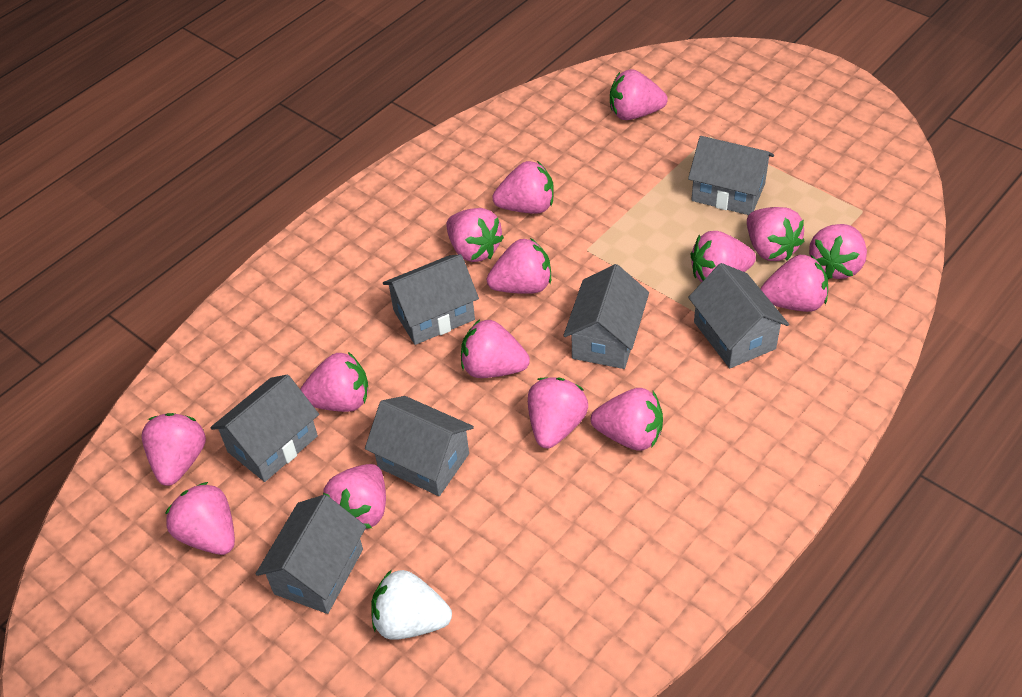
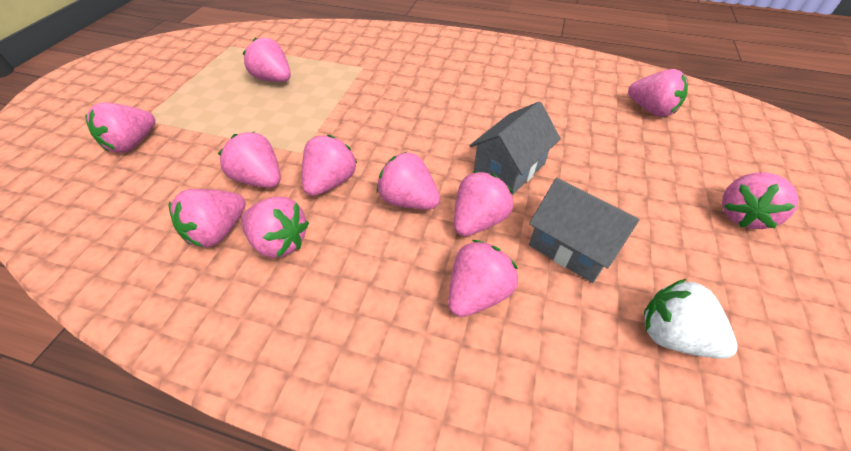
grey house: [210,375,319,482] [256,495,366,614] [365,396,474,496] [383,254,479,345] [563,264,649,369] [688,136,774,215] [688,263,789,368] = 7 -> [470,101,561,195] [529,178,640,283] = 2
pink strawberry: [142,413,206,486] [165,482,235,555] [300,352,368,412] [323,464,386,530] [446,208,504,262] [461,320,530,378] [487,238,551,294] [492,161,554,214] [528,377,588,448] [591,388,663,451] [610,69,668,120] [691,231,756,282] [747,207,804,261] [760,254,828,312] [809,224,867,279] = 15 -> [85,102,155,153] [169,189,246,248] [218,132,281,188] [241,196,309,258] [243,38,291,82] [302,135,357,196] [377,152,440,209] [448,240,518,317] [454,171,513,236] [628,69,688,117] [722,172,798,229] = 11

